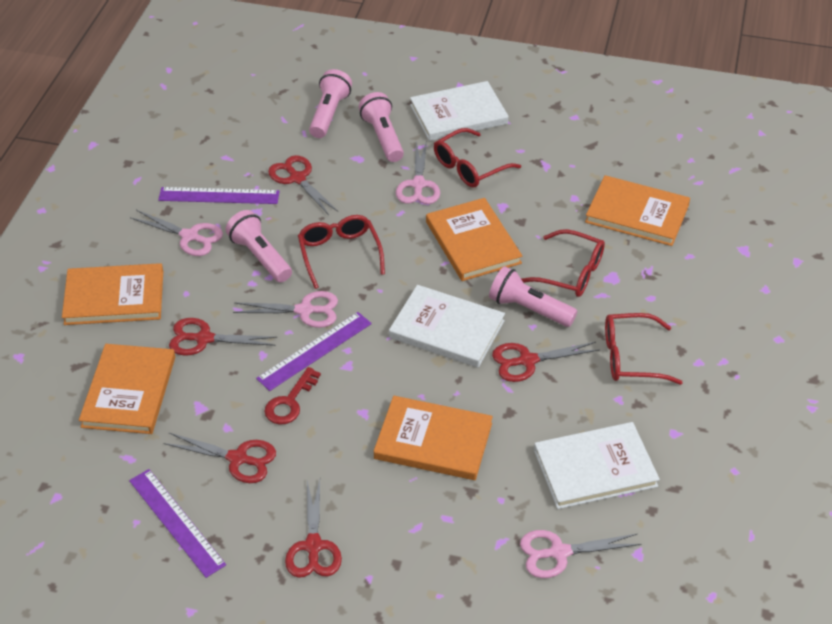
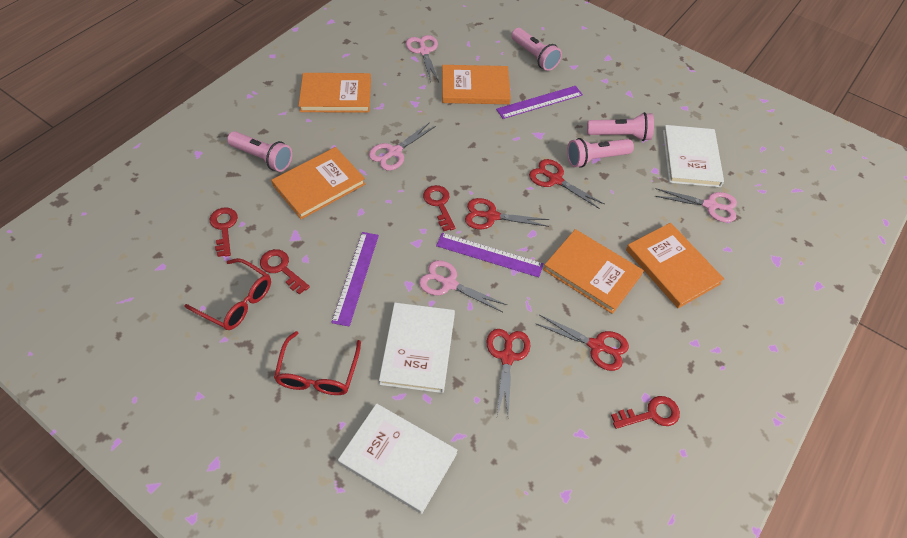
red glasses: [298,215,385,289] [434,128,521,188] [521,229,605,297] [605,313,683,385] = 4 -> [184,258,271,330] [274,331,361,395] = 2
red key: [264,367,321,425] = 1 -> [210,207,238,257] [260,249,310,295] [423,185,456,231] [611,396,680,429] = 4
red scissors: [163,433,276,483] [169,318,277,356] [268,155,338,215] [285,479,342,578] [492,342,599,382] = 5 -> [465,198,549,229] [487,329,530,416] [529,159,605,209] [535,315,629,371] = 4

